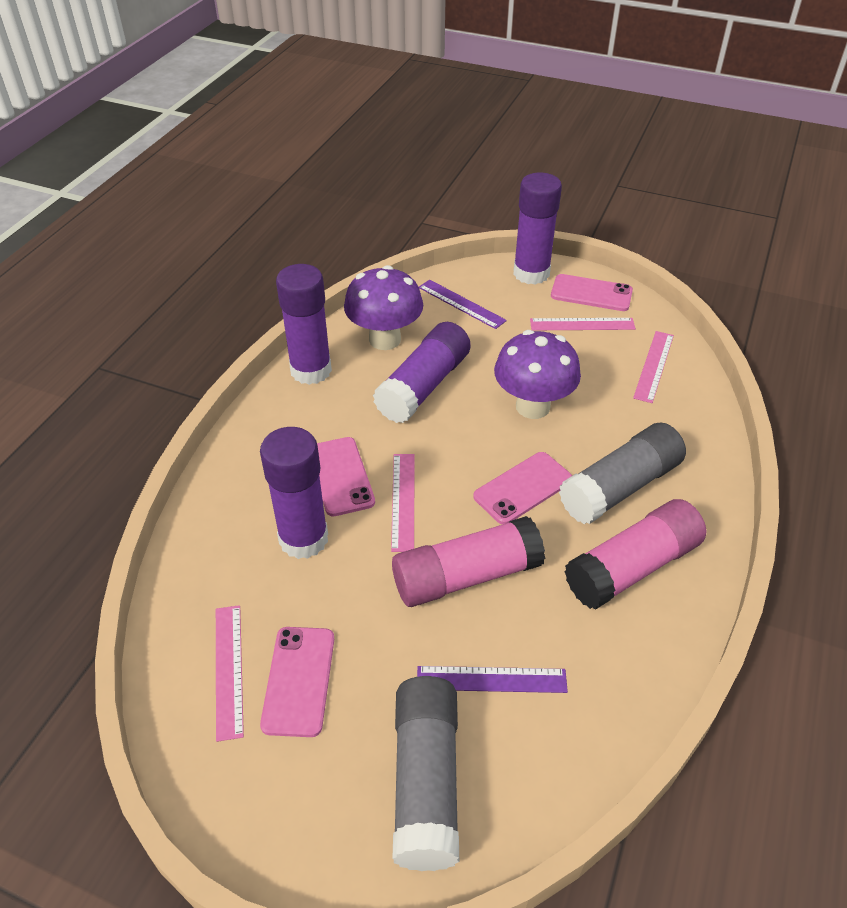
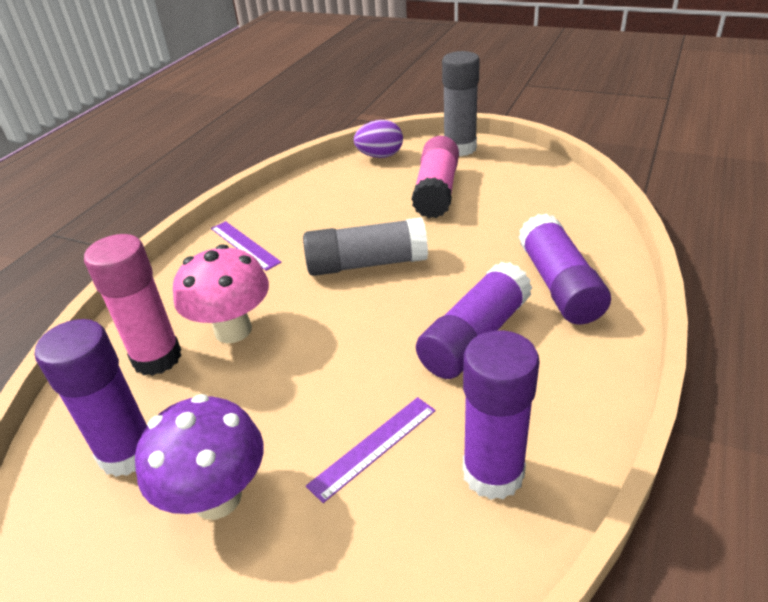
pink mushroom: none = 0 -> [173,244,269,343] = 1
pink phone: [260,627,334,737] [317,437,375,517] [473,452,572,525] [551,274,633,311] = 4 -> none = 0
pink ruler: [216,605,244,742] [391,454,415,552] [530,318,636,330] [633,331,674,403] = 4 -> none = 0
purple egg: none = 0 -> [354,120,403,158] = 1
purple mushroom: [344,265,423,350] [494,330,581,419] = 2 -> [135,394,264,520] = 1

